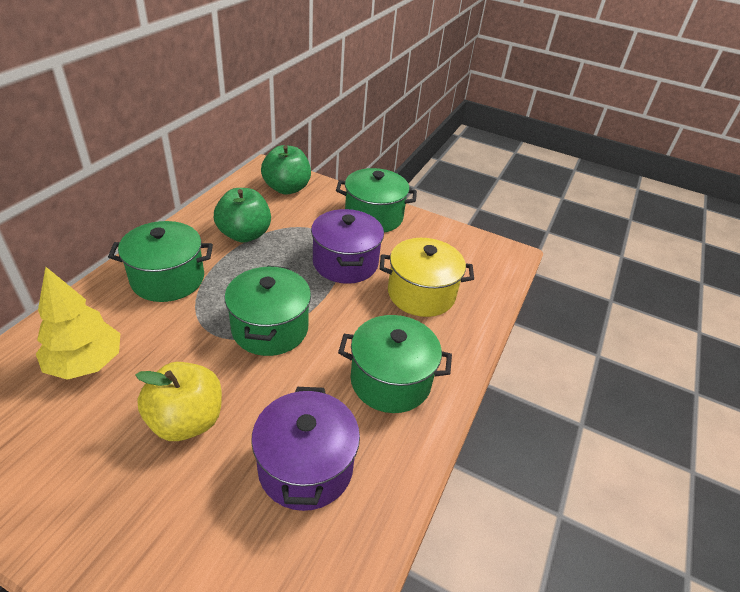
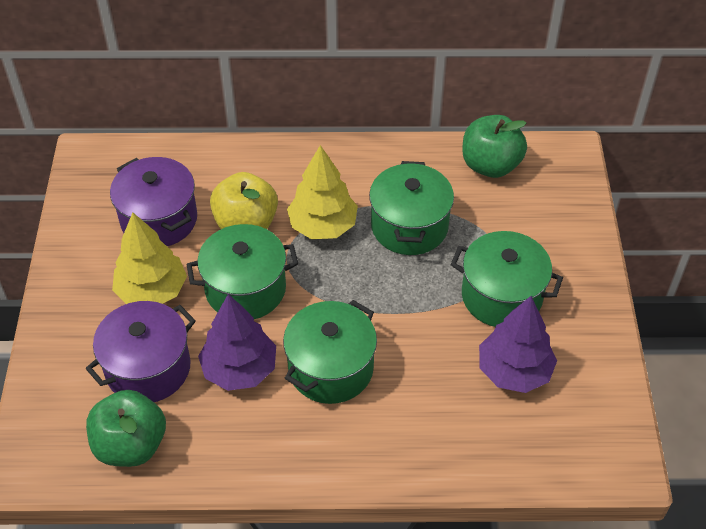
purple tree: none = 0 -> [198,294,276,391] [479,296,557,393] = 2
yellow pot: [380,238,474,317] = 1 -> none = 0
yellow tree: [36,267,120,380] = 1 -> [112,212,187,304] [287,145,358,239] = 2

